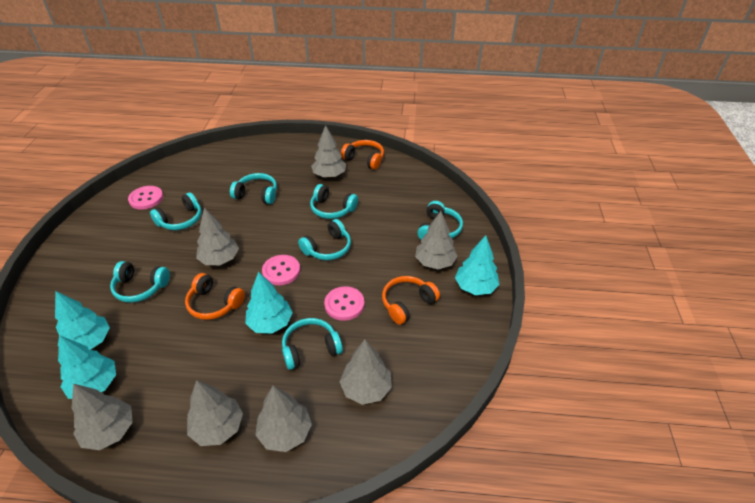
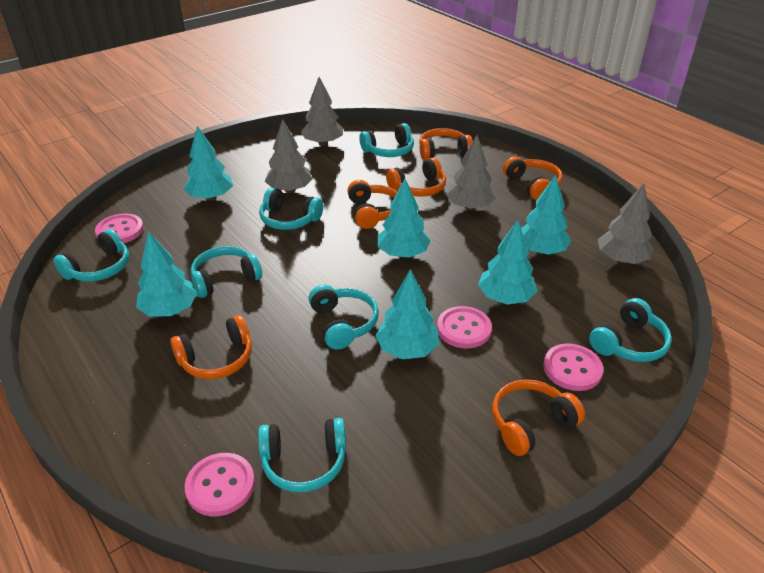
grey tree: [72,384,133,450] [187,380,243,446] [196,208,239,265] [255,386,312,452] [311,125,346,178] [340,340,392,405] [415,211,458,269] = 7 -> [265,119,313,193] [301,77,343,146] [446,135,496,210] [598,183,654,264] = 4
orange headphones: [185,273,245,320] [341,140,384,170] [382,276,440,325] = 3 -> [170,315,252,379] [347,180,397,229] [386,157,446,197] [419,128,473,160] [492,379,585,456] [503,157,562,200] = 6
pink button: [128,186,163,210] [262,255,300,285] [324,286,365,321] = 3 -> [95,214,144,243] [185,453,255,517] [437,306,492,348] [543,344,604,391] = 4
turquoise tree: [55,291,110,350] [58,335,116,399] [245,272,293,334] [455,236,500,295] = 4 -> [136,231,197,317] [184,126,233,201] [375,269,439,359] [377,178,431,258] [478,220,537,304] [521,175,572,255] = 6

